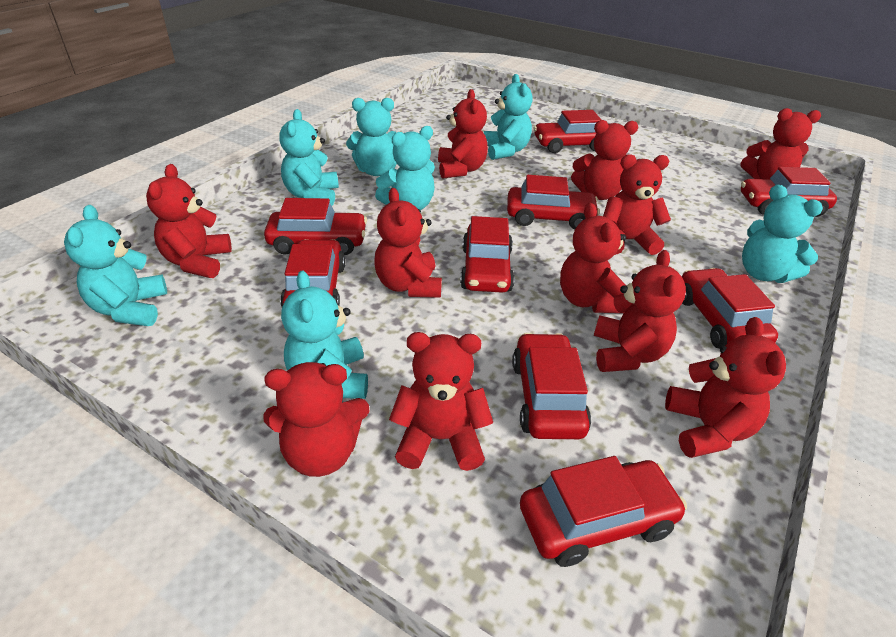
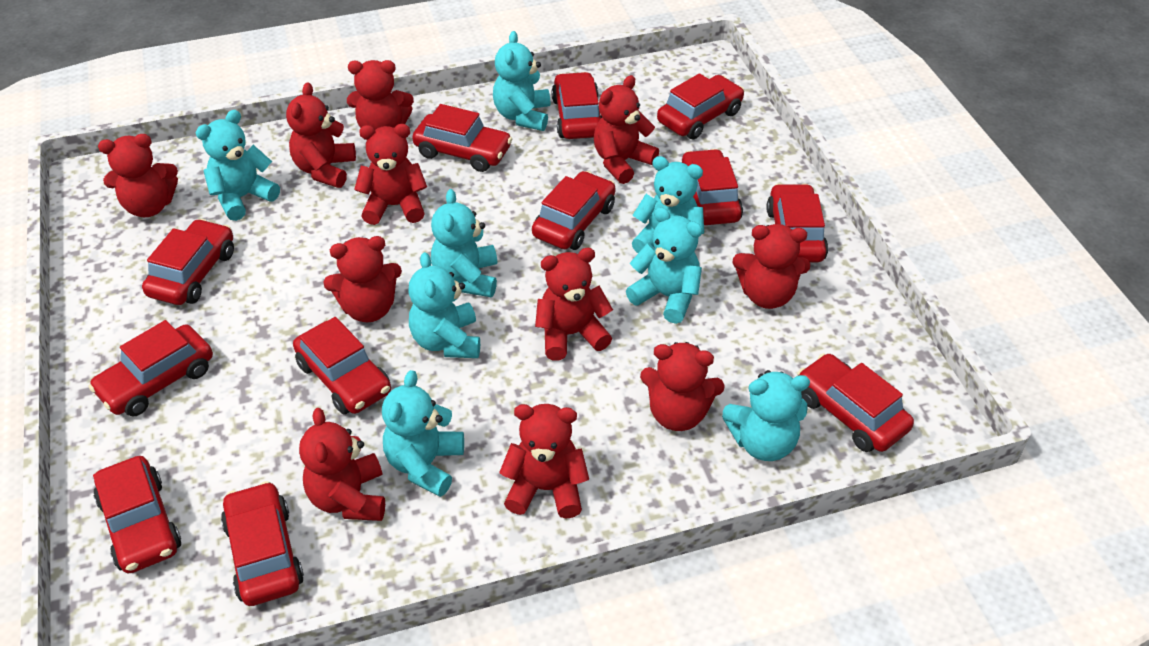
red car: [264,198,367,255] [280,239,345,306] [460,216,515,293] [507,175,600,230] [512,333,591,439] [520,456,687,567] [534,110,602,153] [682,268,778,349] [741,167,837,217] = 9 -> [89,320,213,417] [93,456,181,574] [142,219,234,305] [221,481,304,606] [293,317,391,414] [412,104,512,172] [532,171,616,250] [551,72,602,139] [657,73,744,139] [682,149,743,225] [766,184,828,262] [797,353,914,452] = 12
turquoise teddy bear: [64,205,167,326] [279,109,339,206] [281,271,368,399] [346,98,397,176] [375,126,435,210] [484,74,533,160] [742,185,823,283] = 7 -> [196,110,280,221] [382,370,464,497] [408,252,480,358] [431,189,497,297] [493,31,550,131] [626,207,703,324] [632,156,704,253] [722,370,810,461] = 8

